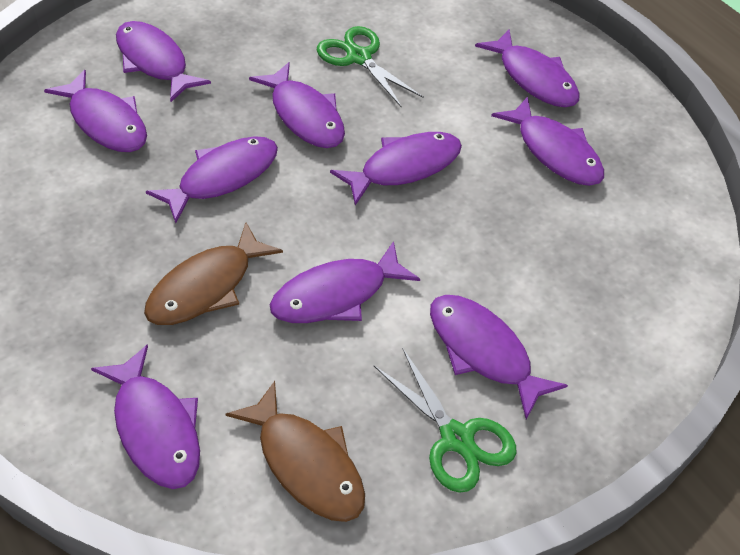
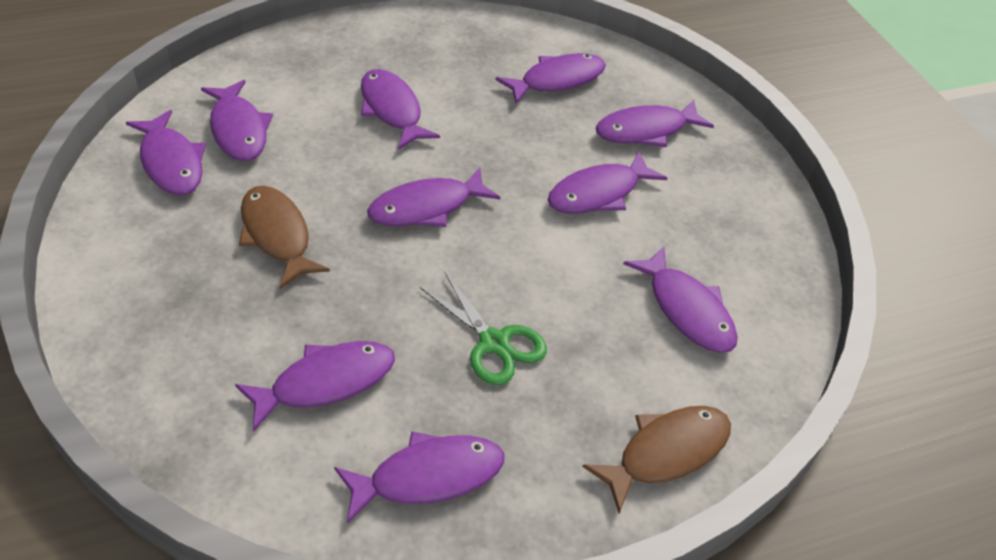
green scissors: [317,26,424,108] [374,347,516,493] = 2 -> [419,271,547,385] = 1

